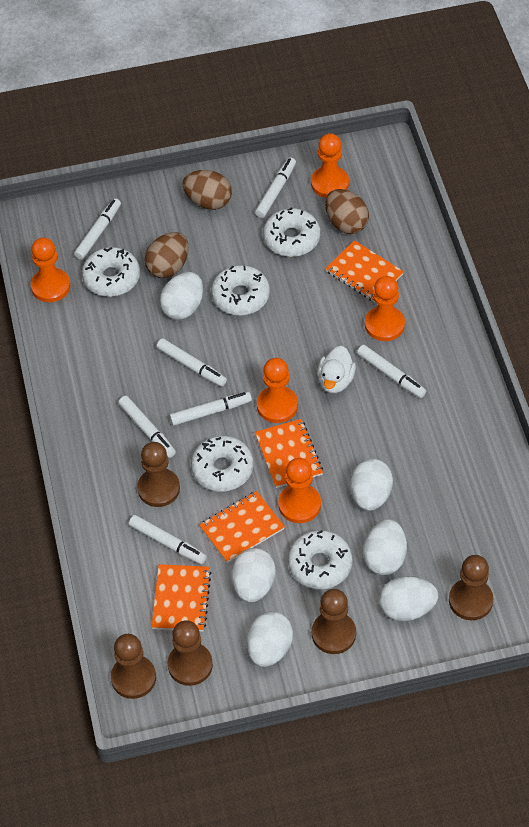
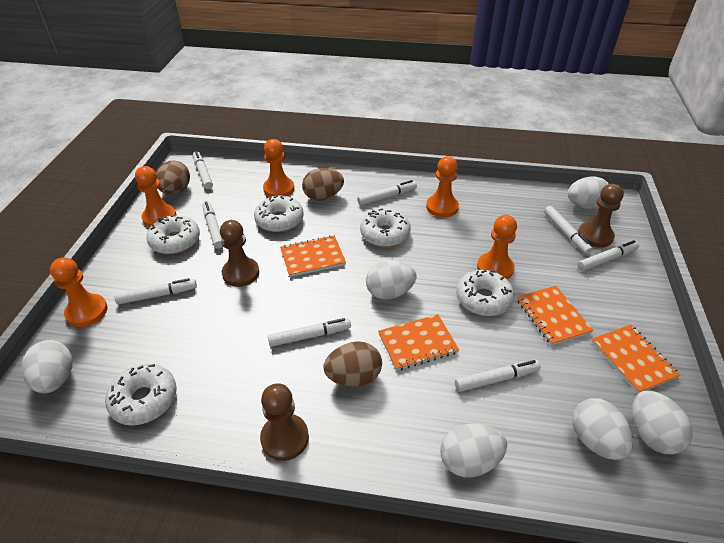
brown pawn: [111,634,156,699] [137,442,180,507] [167,620,213,686] [312,589,356,654] [449,555,493,620] = 5 -> [220,220,259,287] [260,383,309,461] [578,184,624,247] = 3
white duck: [317,346,356,393] = 1 -> none = 0
white marker: [74,198,121,260] [118,396,176,458] [129,515,207,564] [157,338,227,387] [169,392,252,426] [255,157,296,218] [357,345,426,398] = 7 -> [114,278,197,305] [193,151,213,189] [203,201,223,249] [268,318,351,347] [357,180,417,205] [455,360,541,392] [544,206,593,254] [577,240,639,271] = 8

